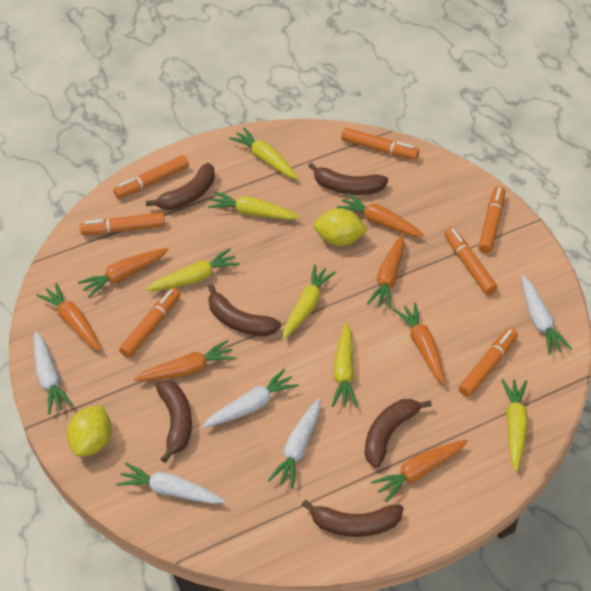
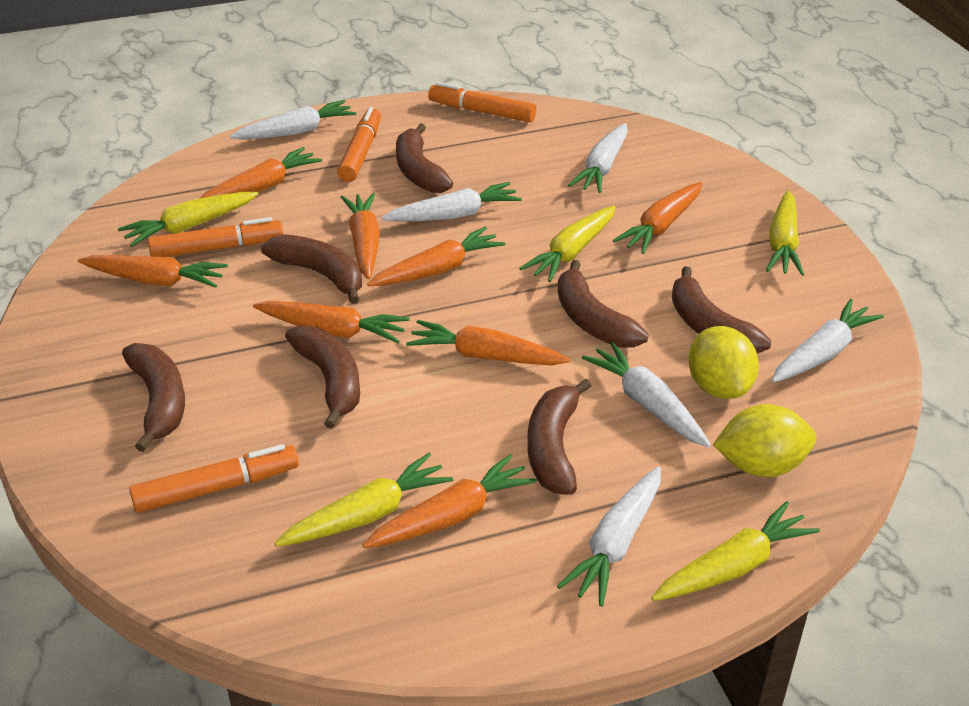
brown banana: [146,163,215,210] [156,380,192,463] [208,284,281,336] [302,500,404,537] [308,162,388,195] [364,399,432,468] = 6 -> [122,343,185,452] [261,234,362,304] [285,326,360,429] [396,123,453,193] [527,379,591,495] [558,260,648,348] [672,266,771,354] = 7
orange carrot: [36,283,102,351] [78,248,169,298] [133,340,236,381] [337,193,425,237] [367,235,404,310] [371,439,468,502] [394,303,445,384] = 7 -> [78,255,228,288] [199,147,322,199] [253,301,409,343] [341,193,380,279] [362,454,537,548] [367,227,505,286] [406,320,571,365] [613,182,702,254] = 8
orange marker: [80,212,165,235] [113,155,189,199] [119,288,180,358] [341,128,419,160] [444,227,498,295] [459,328,518,397] [478,186,505,254] = 7 -> [129,444,299,513] [148,217,283,257] [337,107,381,182] [428,82,536,122] = 4
white carrot: [34,331,74,414] [116,463,225,504] [202,368,299,428] [268,398,320,489] [522,275,572,355] = 5 -> [229,100,356,140] [381,182,522,222] [557,466,661,606] [568,123,628,193] [582,342,711,447] [772,299,884,382] = 6
yellow carrot: [145,248,240,291] [208,191,300,220] [229,127,298,179] [282,265,336,340] [332,322,358,408] [501,379,528,471] = 6 -> [118,192,258,247] [274,453,453,547] [519,206,616,282] [651,501,820,601] [766,190,804,276] = 5

